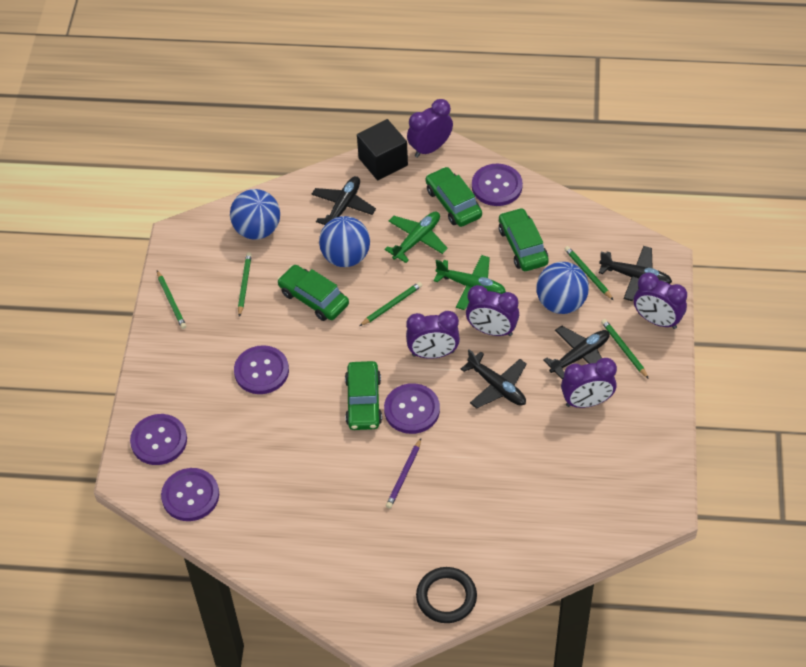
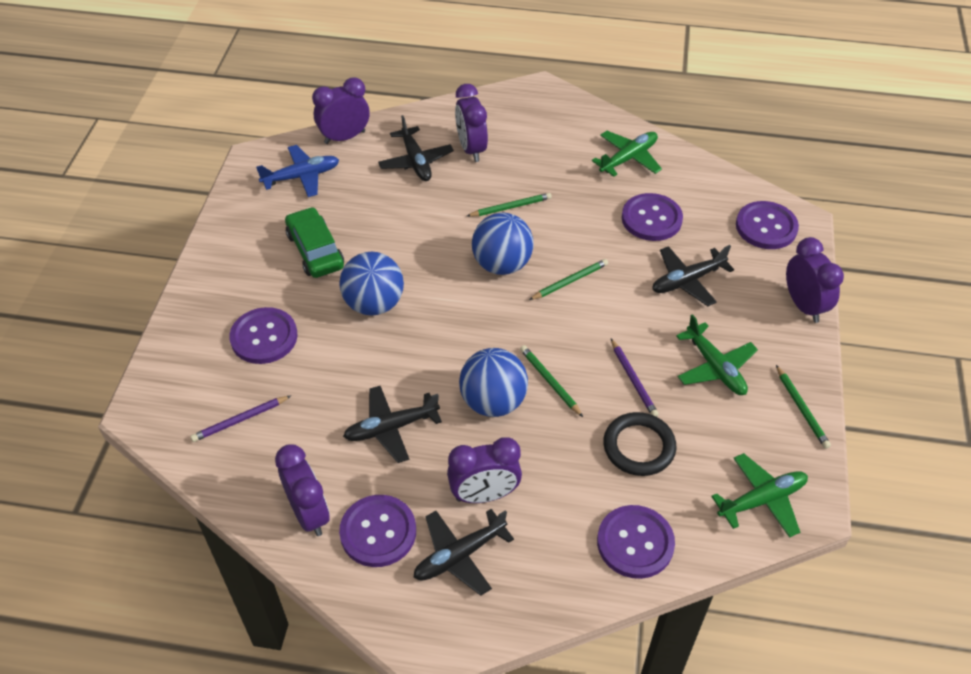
black cube: [357,119,408,180] = 1 -> none = 0
blue plane: none = 0 -> [256,145,339,197] = 1
green car: [277,265,349,321] [345,361,382,430] [425,167,482,227] [499,208,549,271] = 4 -> [285,207,344,278] = 1
green pencil: [157,270,186,329] [238,252,252,317] [360,282,422,326] [564,246,613,300] [601,319,649,379] = 5 -> [467,193,552,217] [520,345,583,417] [529,259,608,300] [776,365,831,449] = 4
green plane: [384,212,448,263] [433,255,506,310] = 2 -> [592,131,662,177] [676,314,758,395] [711,453,808,538] = 3
purple pencil: [386,438,421,509] = 1 -> [190,396,291,442] [611,339,659,417] = 2

